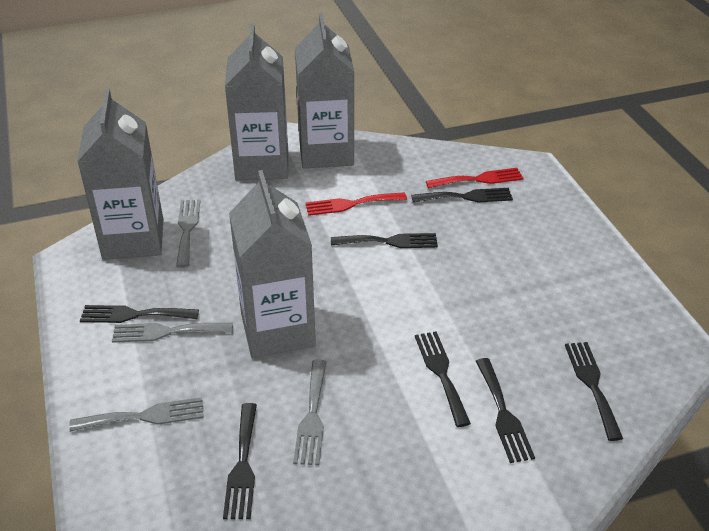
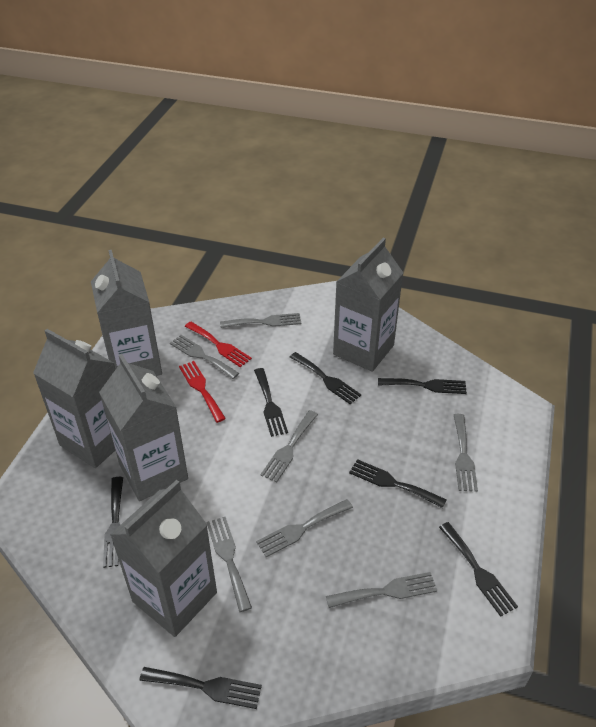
grey carton: [77,89,163,260] [225,23,288,180] [229,170,316,358] [295,13,354,169] = 4 -> [33,329,116,468] [91,250,162,376] [99,354,188,501] [110,480,217,637] [333,238,403,372] = 5
grey fork: [69,397,204,432] [112,323,233,343] [176,199,200,268] [293,359,327,465] = 4 -> [170,335,239,379] [207,517,252,612] [220,313,301,328] [256,499,353,557] [260,410,318,483] [326,572,437,608] [454,414,478,492] = 7

